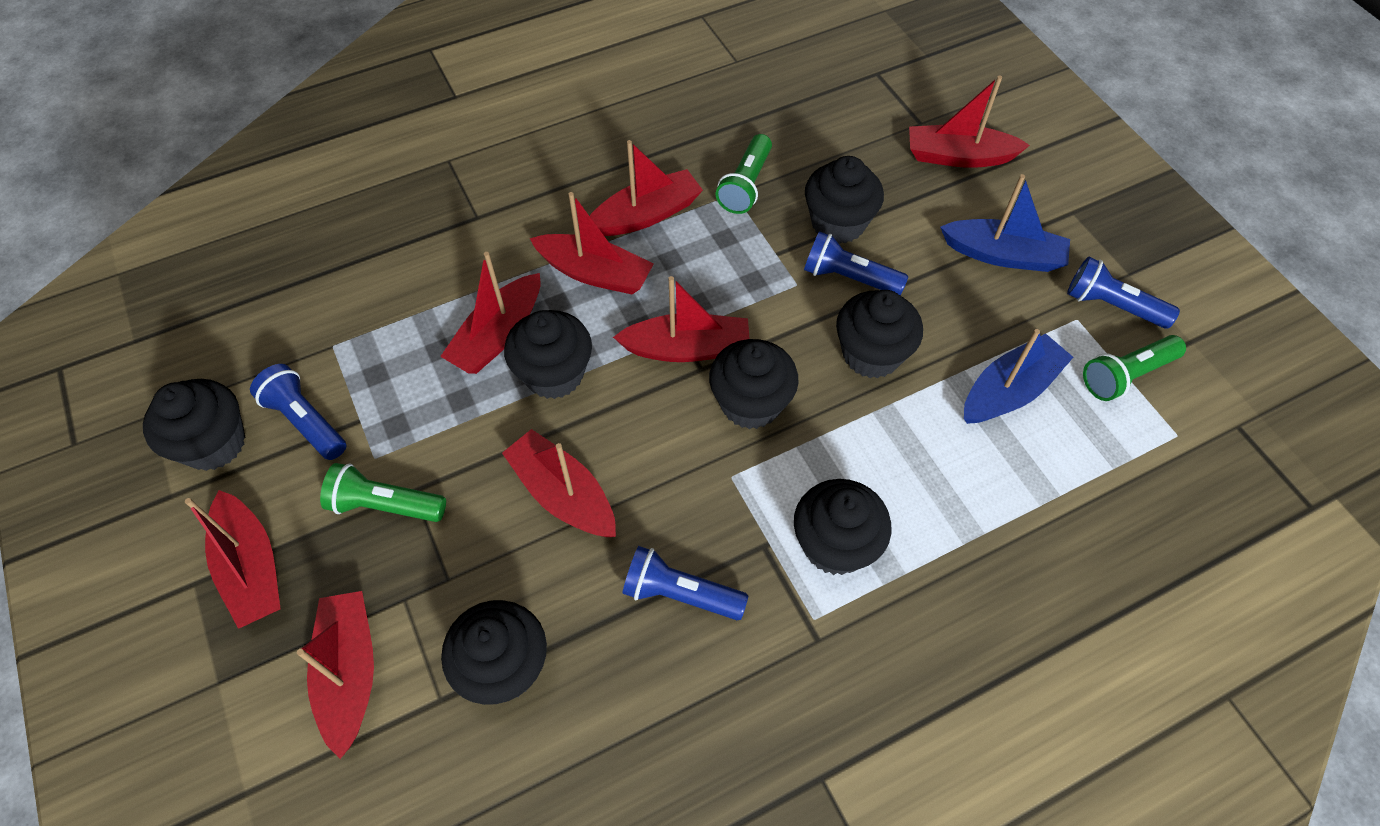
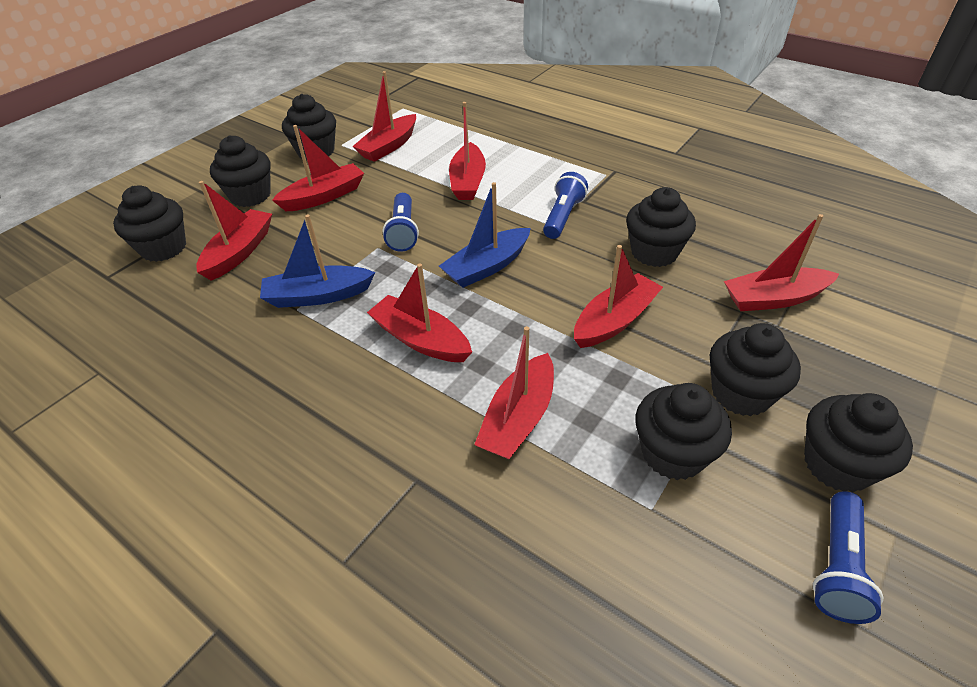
blue flashlight: [250,364,346,460] [622,546,748,620] [804,231,908,296] [1067,257,1180,329] = 4 -> [383,193,419,252] [543,172,588,239] [813,491,883,624] = 3
green flashlight: [320,463,446,522] [716,134,772,214] [1083,335,1186,401] = 3 -> none = 0

